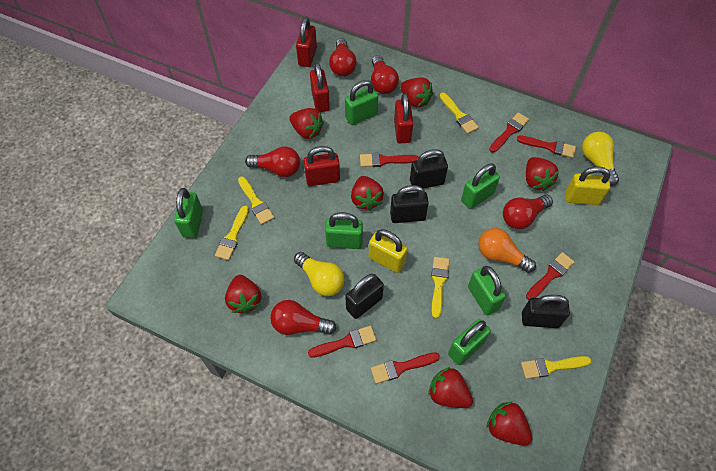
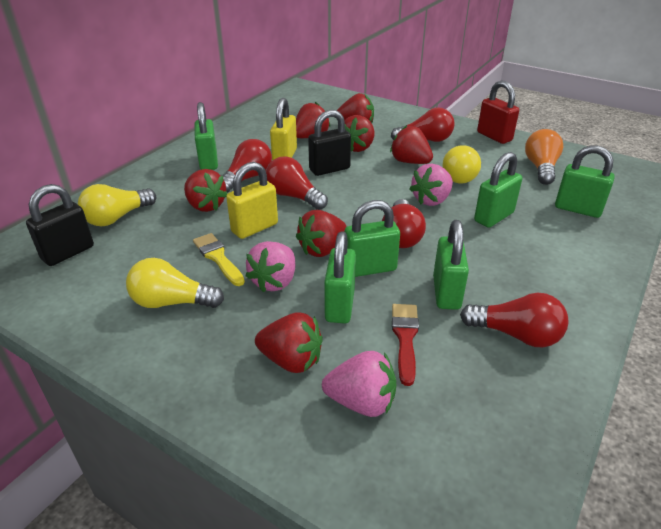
black padlock: [345,274,384,319] [390,185,429,223] [410,149,448,189] [522,295,570,328] = 4 -> [26,184,94,266] [308,110,351,176] = 2
pink strawberry: none = 0 -> [246,241,295,292] [322,351,396,417] [410,163,453,206] = 3
red brush: [308,326,376,358] [360,153,419,167] [371,353,440,384] [489,113,529,153] [517,135,576,158] [526,252,574,300] = 6 -> [392,304,419,386] = 1
red padlock: [296,17,317,67] [304,146,340,186] [310,62,330,112] [394,93,413,143] = 4 -> [477,80,519,144] = 1
yellow brush: [215,206,249,260] [238,176,274,225] [431,257,449,319] [440,92,479,134] [521,356,591,379] = 5 -> [193,233,245,286] = 1
yellow light bulb: [294,252,345,296] [582,132,619,186] = 2 -> [78,184,156,227] [126,258,224,308] [443,145,481,183] = 3

